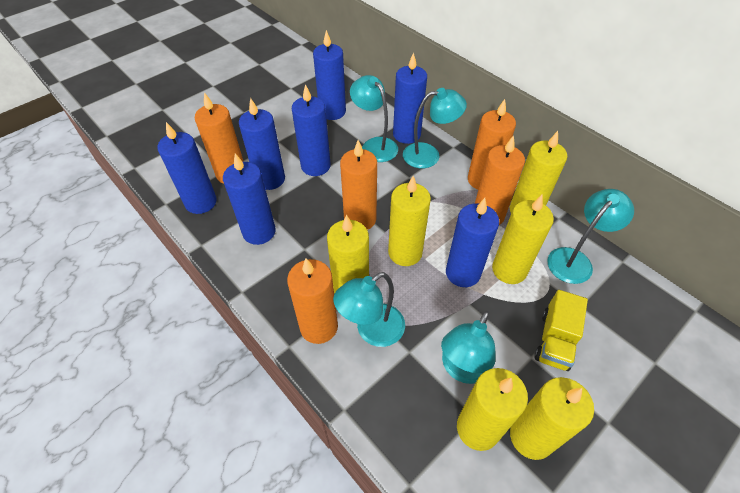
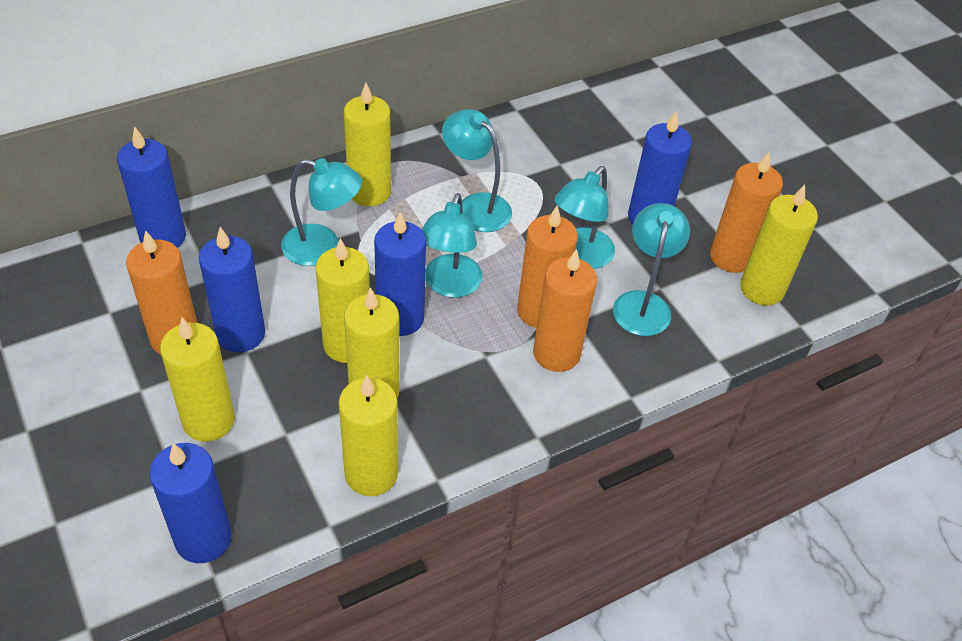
blue candle: [158,122,217,214] [223,153,276,245] [239,98,285,190] [292,84,331,176] [313,30,346,120] [393,52,427,144] [446,198,499,287] = 7 -> [117,126,186,248] [149,443,232,563] [199,227,265,352] [374,212,426,336] [628,110,692,224] = 5
orange candle: [195,92,244,184] [287,258,338,344] [340,140,377,230] [468,99,516,190] [475,135,525,225] = 5 -> [126,230,197,354] [517,206,578,328] [533,249,597,372] [710,152,783,273] = 4
yellow truck: [534,290,588,371] = 1 -> none = 0

